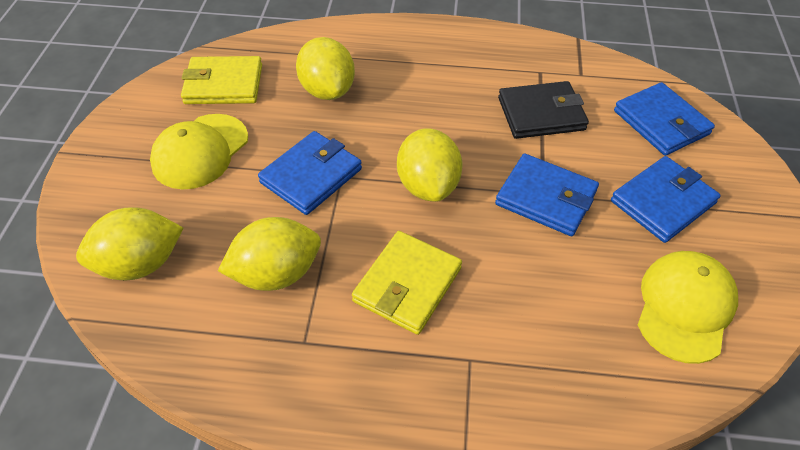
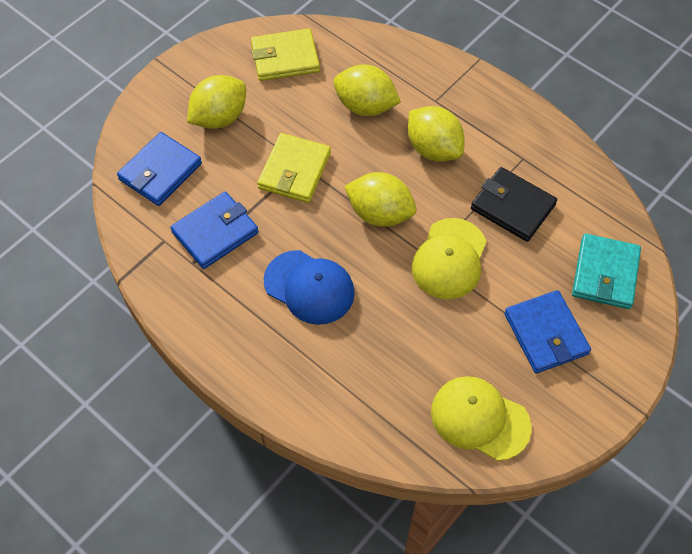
blue cap: none = 0 -> [264,250,355,325] = 1
blue wallet: [258,131,362,215] [495,154,599,236] [611,156,721,243] [614,82,715,156] = 4 -> [117,132,202,206] [170,192,259,269] [504,290,591,373] = 3
turquoise wallet: none = 0 -> [572,234,641,309] = 1

